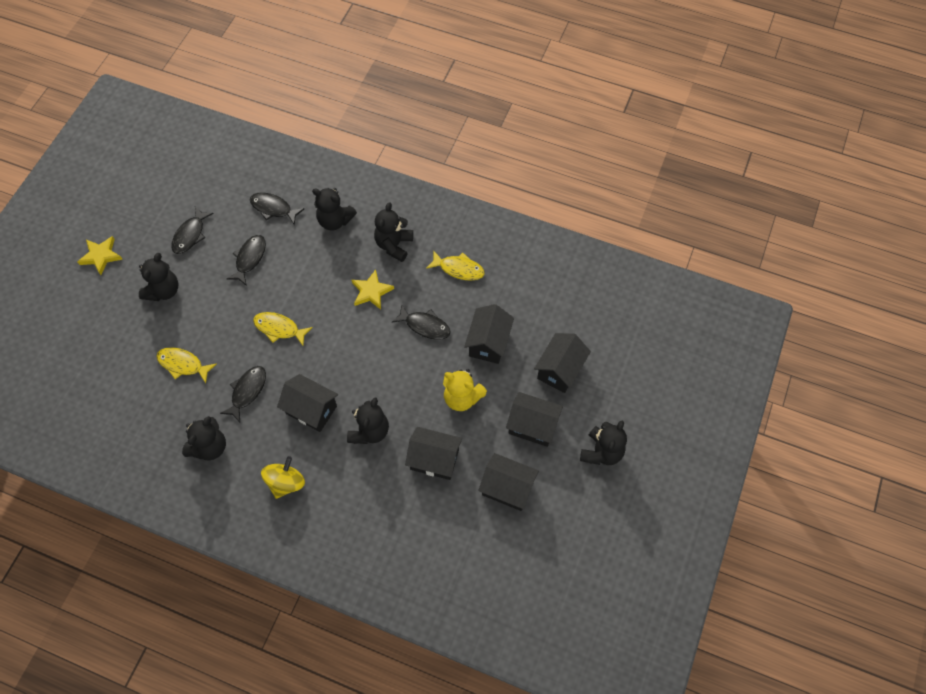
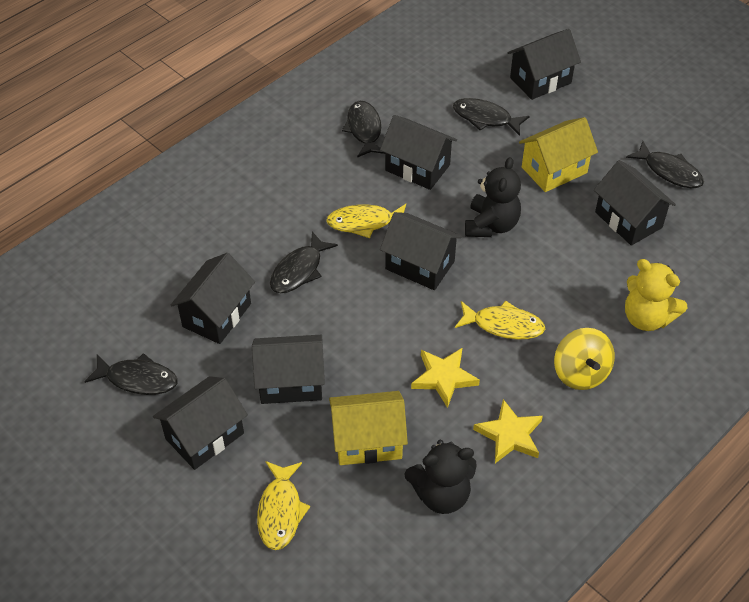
black house: [277,374,338,432] [405,427,462,480] [464,304,514,364] [478,453,539,511] [506,392,563,447] [534,333,591,393] = 6 -> [153,376,248,470] [171,253,255,344] [252,335,325,404] [380,115,457,190] [380,212,462,290] [508,29,581,100] [594,160,676,246] = 7
black teddy bear: [139,253,179,301] [182,416,226,460] [312,188,357,230] [347,397,389,444] [374,202,413,262] [580,421,627,465] = 6 -> [405,440,477,514] [465,157,521,237] = 2
yellow house: none = 0 -> [329,391,408,465] [519,117,598,192] = 2

